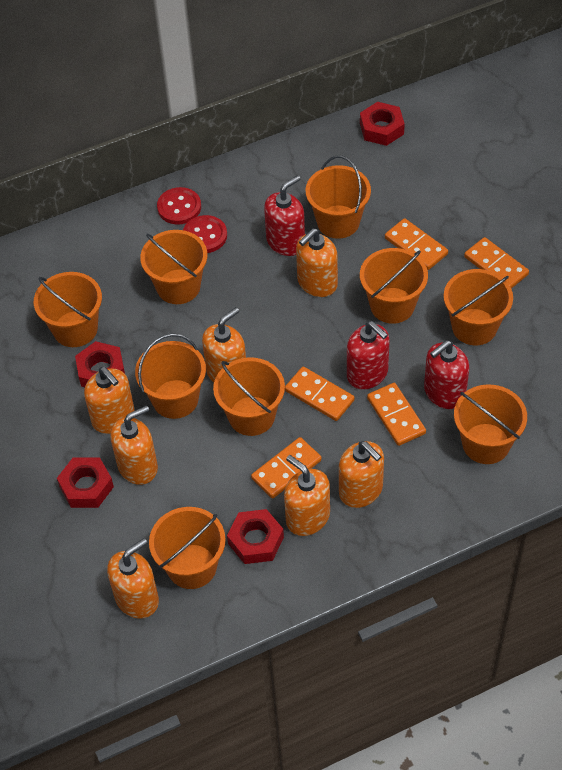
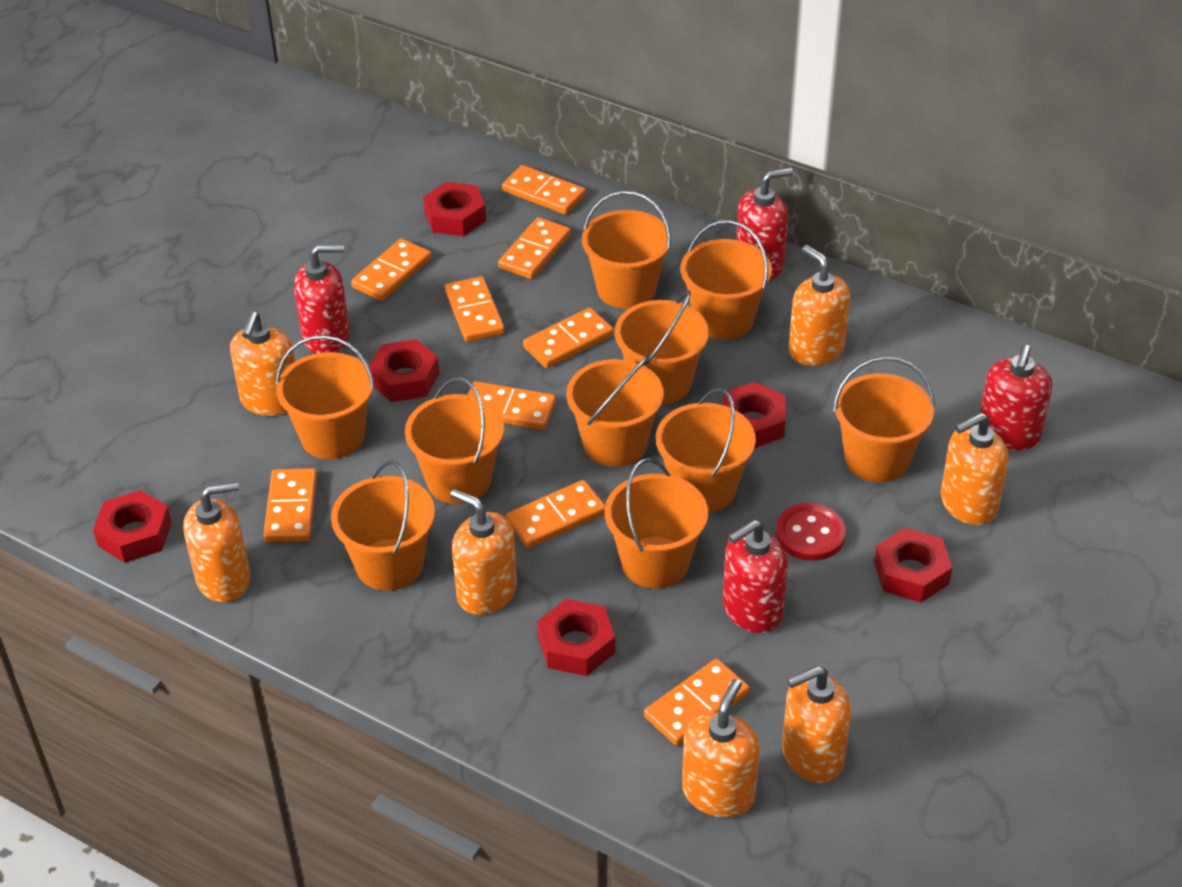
orange bucket: [34,272,102,347] [135,334,206,419] [140,230,208,304] [149,507,226,589] [213,357,285,436] [306,156,371,239] [360,248,428,324] [444,269,513,345] [454,384,527,464] = 9 -> [276,335,375,459] [331,460,435,591] [405,377,504,504] [566,355,664,467] [582,191,671,309] [605,458,708,588] [615,290,709,404] [656,388,756,513] [680,220,772,340] [833,356,935,482] = 10
orange domino: [251,437,322,498] [285,367,355,421] [367,383,426,446] [385,218,448,270] [464,237,529,289] = 5 -> [263,468,317,542] [351,238,432,301] [445,276,505,342] [468,381,556,430] [498,217,571,279] [502,165,586,215] [506,480,605,548] [523,307,614,368] [644,659,750,746] = 9
red button: [157,187,201,225] [183,215,227,253] = 2 -> [776,503,846,561] = 1
red nut: [57,457,114,508] [75,341,125,387] [227,509,284,564] [360,102,405,146] = 4 -> [93,490,172,563] [369,339,439,402] [423,182,486,236] [537,599,615,676] [722,382,786,448] [874,528,952,603] = 6
red soap dispenser: [264,175,305,256] [347,321,390,390] [424,340,469,409] = 3 -> [294,244,350,354] [723,520,788,633] [736,168,793,279] [978,345,1052,451] = 4

